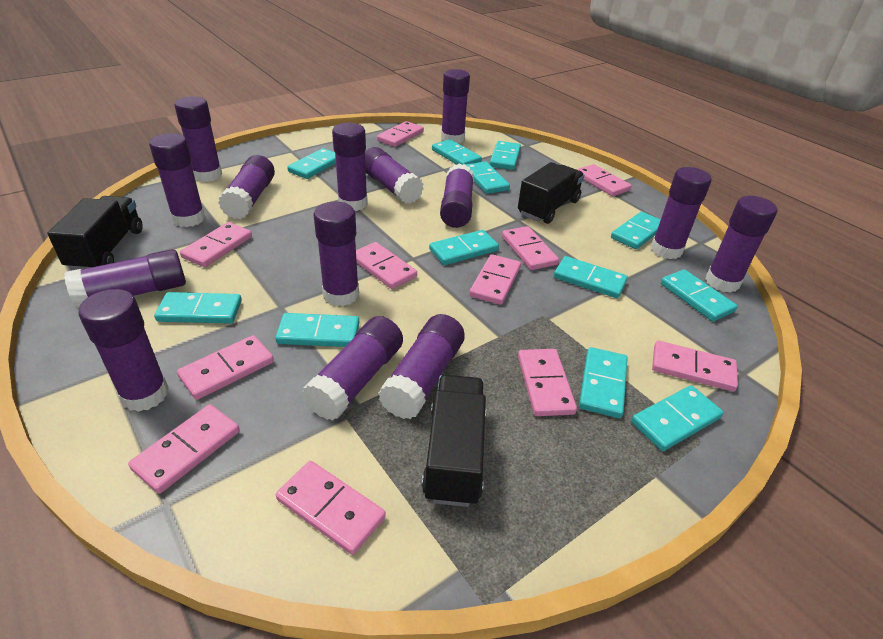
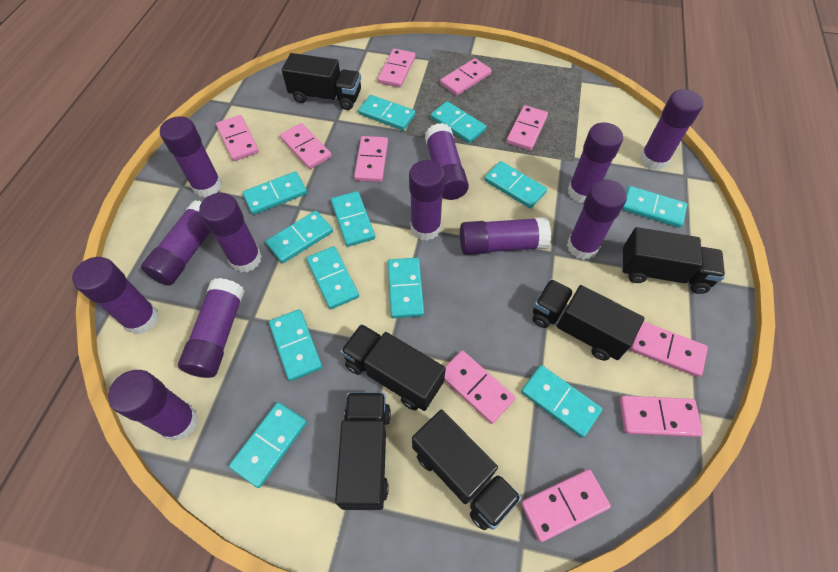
black truck: [47,196,143,270] [422,375,486,507] [518,162,585,224] = 3 -> [282,53,361,110] [335,393,391,510] [340,324,446,411] [412,410,522,530] [533,279,644,361] [622,227,725,294] = 6
pink domino: [128,404,240,494] [177,335,274,400] [180,222,252,267] [276,461,386,555] [356,242,417,289] [377,121,424,147] [469,254,521,305] [502,226,559,270] [518,349,577,416] [577,164,631,196] [652,341,738,392] = 11 -> [216,115,259,161] [280,123,332,169] [354,136,388,182] [378,49,415,87] [440,58,492,96] [444,350,515,424] [506,105,548,151] [521,469,611,542] [620,396,703,437] [630,321,708,377] = 10
purple glue stick: [64,249,186,310] [78,289,169,412] [149,133,205,227] [174,96,222,182] [218,155,275,219] [302,316,403,420] [313,202,359,306] [332,123,368,211] [365,147,424,204] [378,314,465,419] [440,163,474,228] [441,69,470,143] [651,167,712,259] [705,196,777,293] = 14 -> [72,257,159,334] [108,370,198,441] [141,200,210,286] [160,116,222,197] [178,278,245,378] [199,193,262,272] [409,160,445,241] [425,123,469,200] [460,217,551,255] [567,179,627,260] [568,122,623,203] [640,89,703,170] = 12

